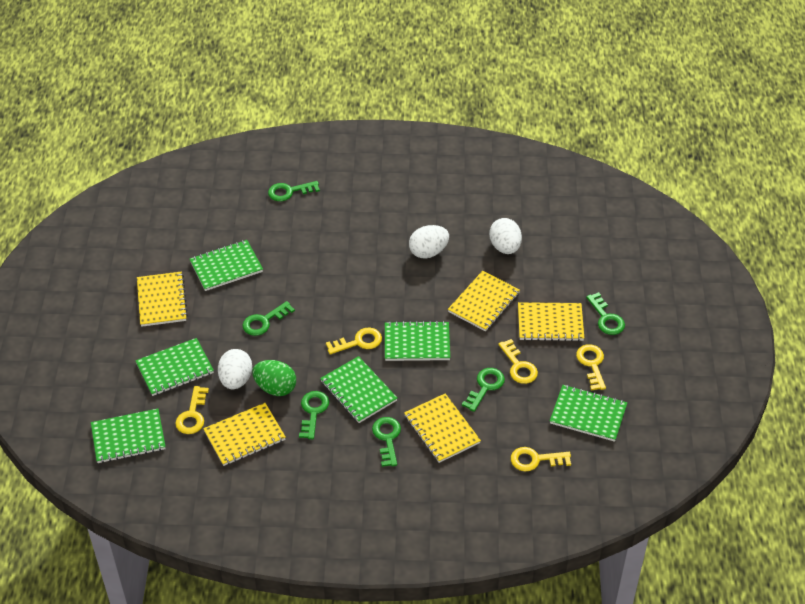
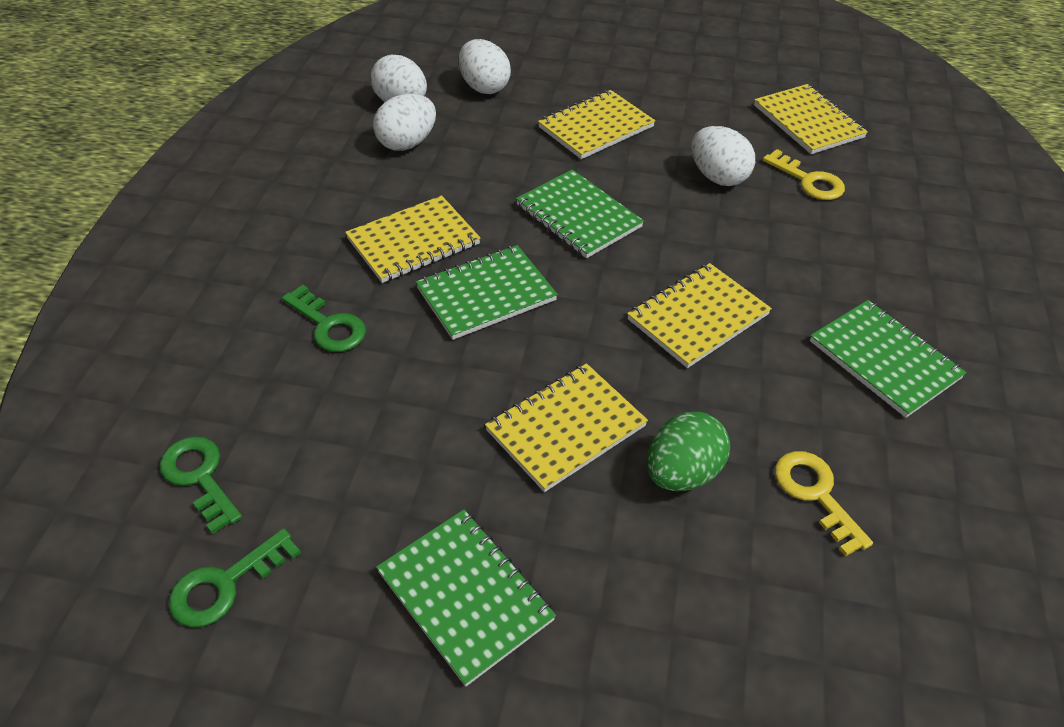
green key: [242,301,295,336] [268,181,320,201] [299,391,329,439] [372,417,401,467] [462,368,505,412] [586,292,625,335] = 6 -> [159,436,242,534] [169,528,301,627] [282,285,366,352] = 3
green notebook: [91,409,166,463] [135,338,214,396] [190,240,263,291] [320,356,397,423] [385,321,450,361] [550,385,627,442] = 6 -> [376,509,556,687] [416,245,558,340] [516,169,644,258] [810,300,967,418] = 4
white egg: [218,349,252,389] [409,225,449,259] [489,218,522,254] = 3 -> [370,55,427,102] [373,94,436,151] [459,39,511,94] [691,126,755,186] = 4
yellow key: [175,386,209,434] [326,328,382,355] [498,339,538,384] [511,447,571,472] [576,344,606,391] = 5 -> [763,149,845,200] [775,451,873,556] = 2

